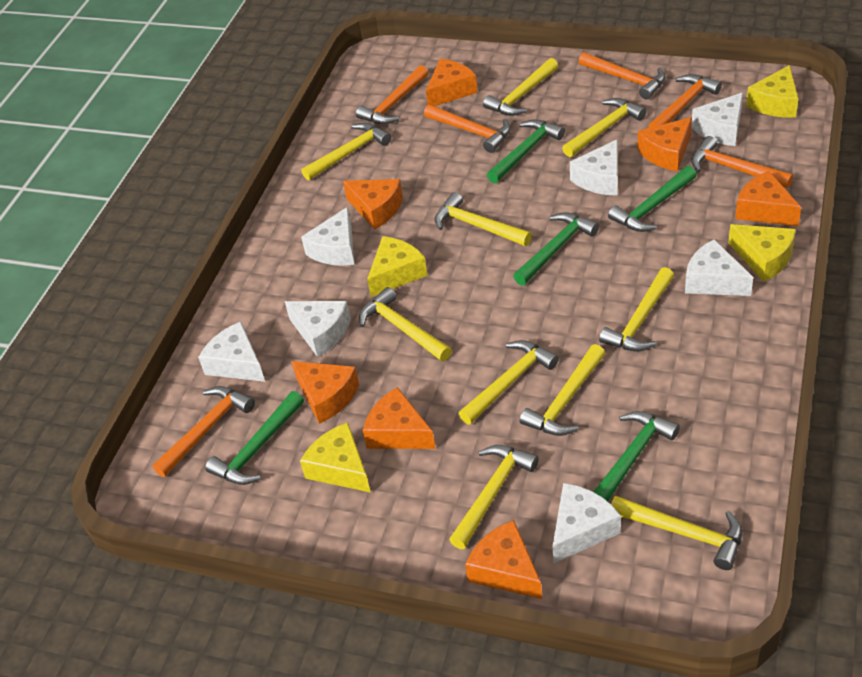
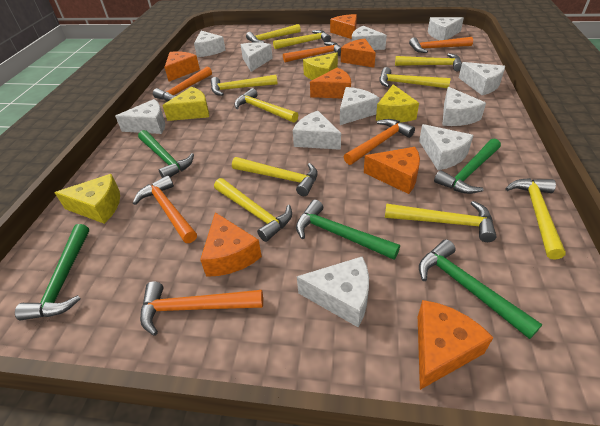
white cheese: [198,322,265,382] [285,301,351,357] [301,207,354,266] [553,483,621,564] [570,139,618,196] [685,239,753,296] [691,92,743,146] = 7 -> [115,99,165,134] [194,31,226,57] [241,43,273,72] [293,111,341,150] [297,256,369,327] [340,87,379,125] [352,26,387,50] [419,124,473,170] [428,17,464,40] [442,87,486,126] [459,62,505,95] = 11

